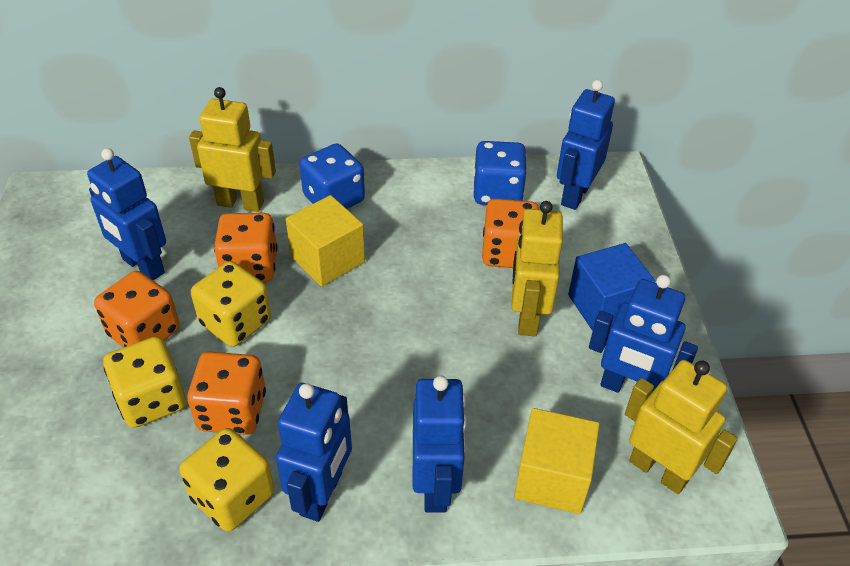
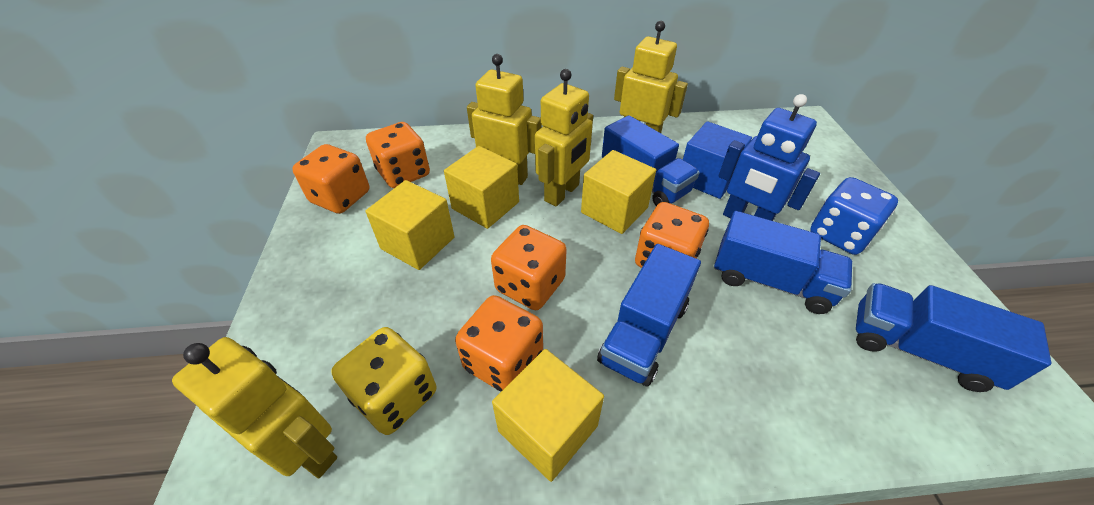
blue dice: [299,144,365,209] [474,141,527,205] = 2 -> [810,177,898,255] = 1
blue robot: [87,148,166,281] [276,383,352,522] [413,376,467,512] [557,80,615,210] [589,275,698,393] = 5 -> [719,94,820,221] = 1
blue truck: none = 0 -> [597,244,701,386] [602,115,700,206] [714,211,852,314] [856,283,1051,392] = 4
orange dice: [94,271,180,347] [187,352,266,435] [214,213,278,282] [482,199,539,268] = 4 -> [292,144,369,214] [366,122,430,188] [455,295,543,392] [491,225,567,310] [635,202,709,268] = 5
yellow cube: [286,195,365,287] [514,408,599,514] = 2 -> [365,180,455,270] [444,146,519,229] [492,349,604,482] [581,150,656,234] = 4
yellow dice: [103,336,186,428] [179,428,274,532] [191,261,271,347] = 3 -> [331,327,436,435] = 1
yellow robot: [189,87,276,212] [512,201,563,336] [625,360,738,494] = 3 -> [172,337,337,478] [467,54,541,185] [535,69,593,206] [614,21,688,133] = 4

